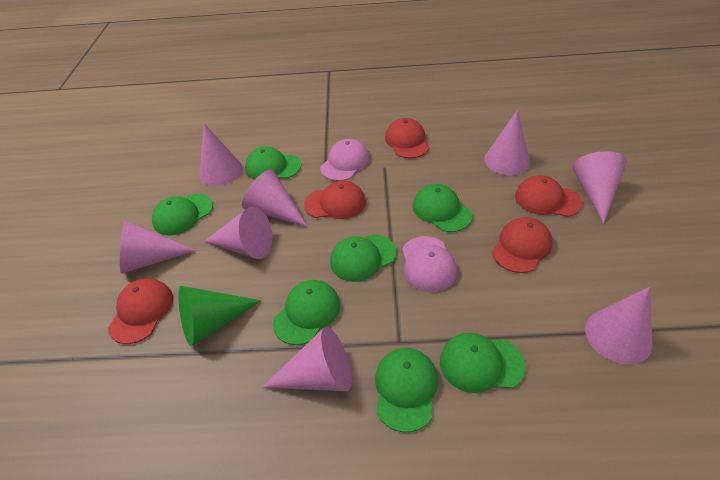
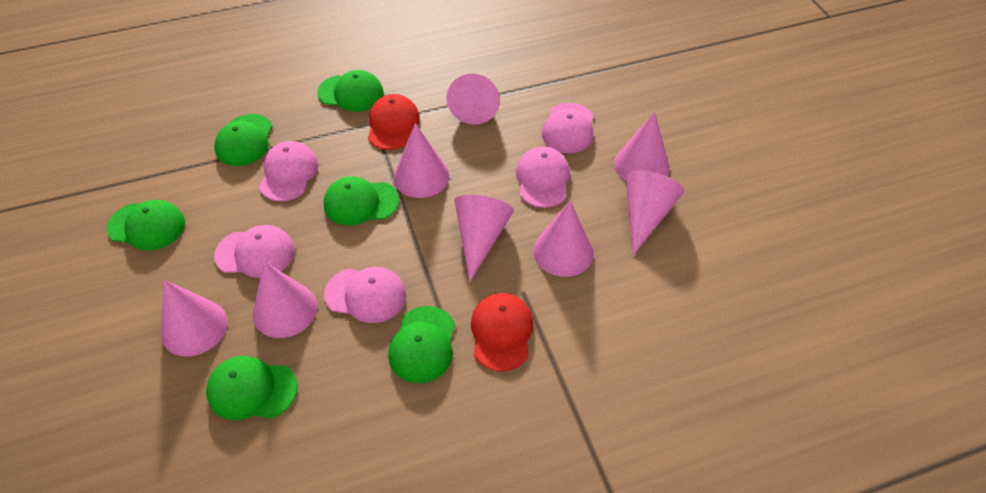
green cap: [152,194,213,236] [245,147,301,180] [273,280,340,345] [330,234,396,282] [375,348,438,432] [413,184,472,232] [440,333,526,393] = 7 -> [107,200,185,251] [206,356,298,420] [214,114,272,166] [317,70,384,112] [323,176,399,225] [388,306,455,383] = 6
green cone: [178,286,262,346] = 1 -> none = 0
pink cap: [320,139,370,181] [402,236,457,292] = 2 -> [214,225,295,278] [259,141,319,201] [324,267,406,323] [516,146,570,208] [542,103,593,153] = 5
red cap: [108,278,173,344] [304,181,366,219] [385,118,430,158] [492,217,552,273] [515,175,582,217] = 5 -> [368,94,420,150] [471,293,534,371] = 2

